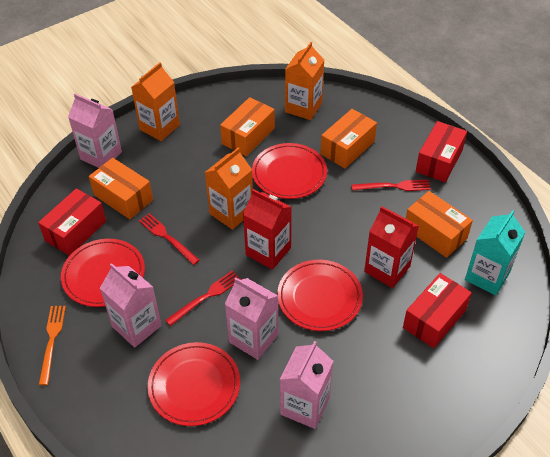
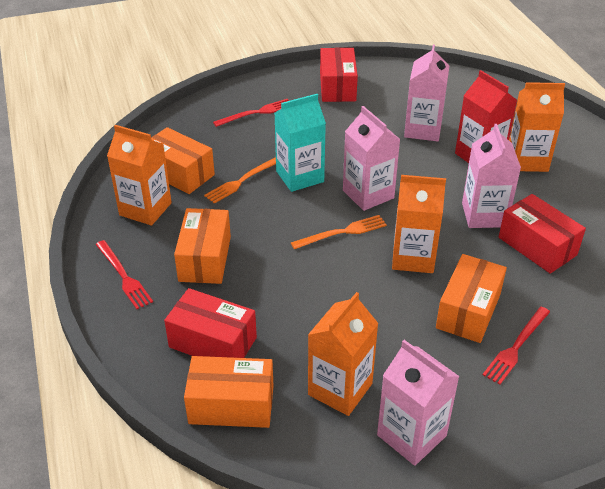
orange carton: [131,62,180,141] [205,147,253,230] [285,42,324,120] = 3 -> [107,125,172,226] [308,292,378,416] [392,175,446,273] [509,82,565,172] = 4
orange fork: [39,306,66,385] = 1 -> [204,157,276,204] [291,215,387,249] = 2
red carton: [243,189,292,270] [364,206,419,288] = 2 -> [455,70,517,163] = 1
red plate: [61,239,145,307] [148,342,240,426] [252,143,327,199] [277,260,363,331] = 4 -> none = 0

